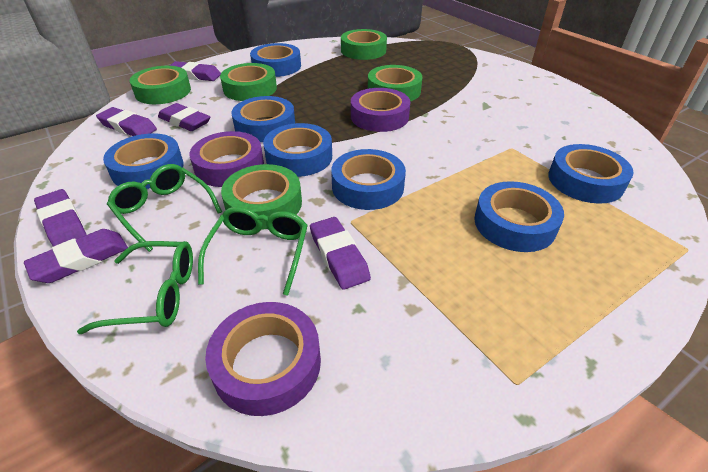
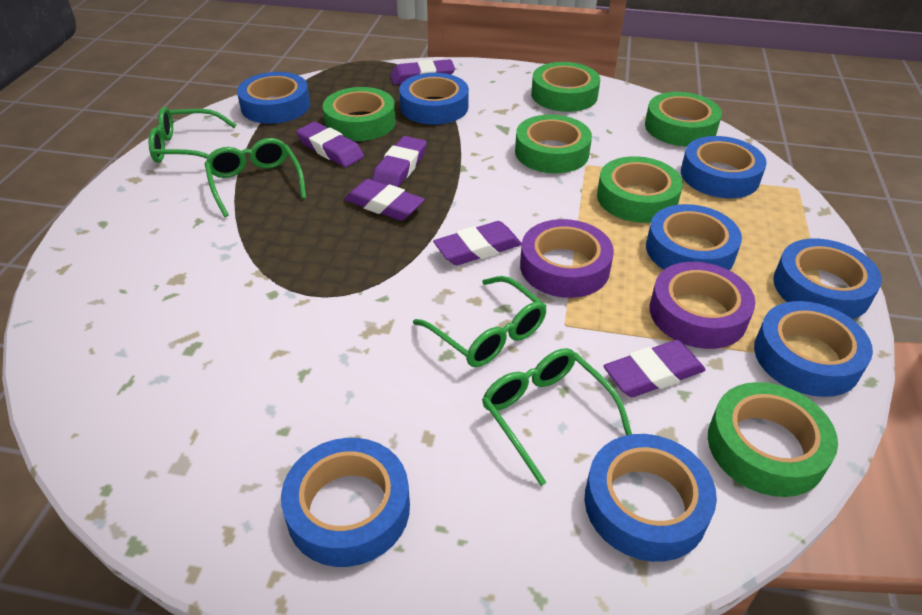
blue tape: [103,133,184,189] [231,96,295,142] [250,43,301,77] [263,123,332,177] [331,149,406,210] [474,181,564,252] [548,144,634,204] = 7 -> [237,72,310,124] [281,438,410,567] [399,73,469,125] [585,434,717,562] [646,204,742,270] [681,136,767,198] [754,301,873,397] [773,239,882,319] = 8
green glasses: [77,241,193,334] [107,164,222,252] [198,207,308,296] = 3 -> [149,107,236,163] [205,138,306,217] [413,276,547,367] [482,348,632,486] = 4
green tape: [130,66,191,104] [220,63,277,101] [221,164,302,230] [341,29,387,60] [368,65,423,101] = 5 -> [323,87,396,141] [515,114,592,173] [531,62,600,112] [597,156,683,223] [645,92,722,147] [708,382,838,497] = 6
purple tape: [189,131,264,187] [205,302,321,416] [351,88,410,132] = 3 -> [520,219,614,298] [650,262,755,349] = 2

